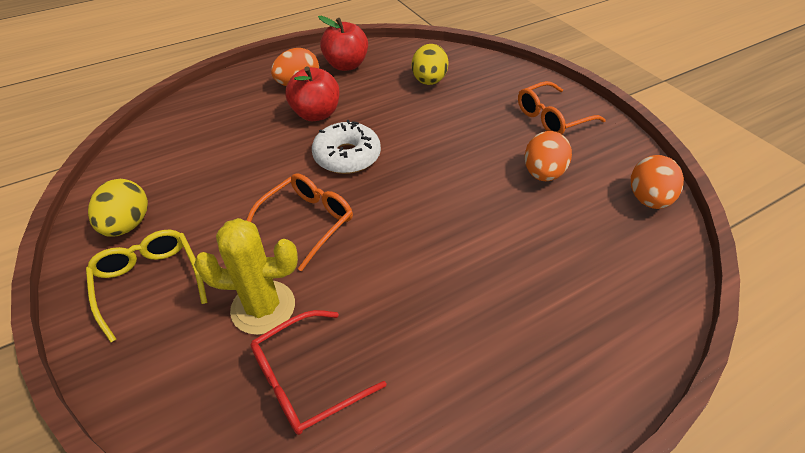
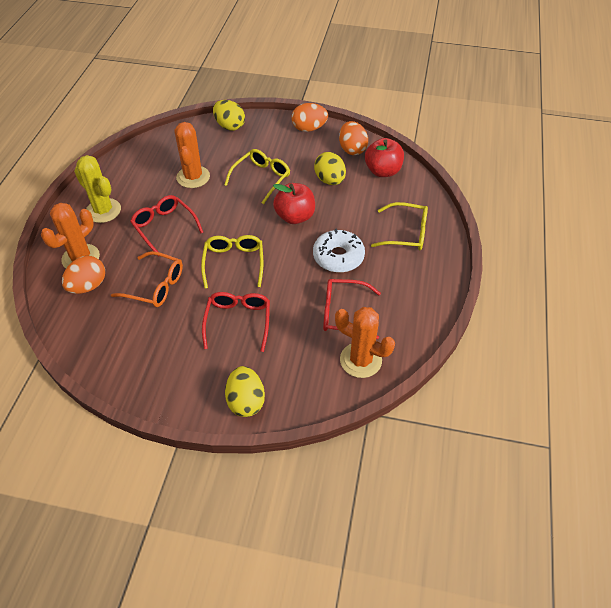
orange cactus: none = 0 -> [41,203,100,268] [175,122,210,188] [335,307,395,378] = 3
orange glasses: [246,173,353,271] [518,81,606,134] = 2 -> [111,251,183,307] = 1
red glasses: [250,310,387,435] = 1 -> [130,195,203,257] [202,292,270,352] [323,279,381,339] = 3
yellow egg: [88,179,148,237] [412,44,449,85] = 2 -> [213,100,245,131] [225,366,265,417] [314,152,346,185] = 3
yellow glasses: [86,230,208,343] = 1 -> [201,235,263,288] [225,149,290,204] [371,202,428,250] = 3

